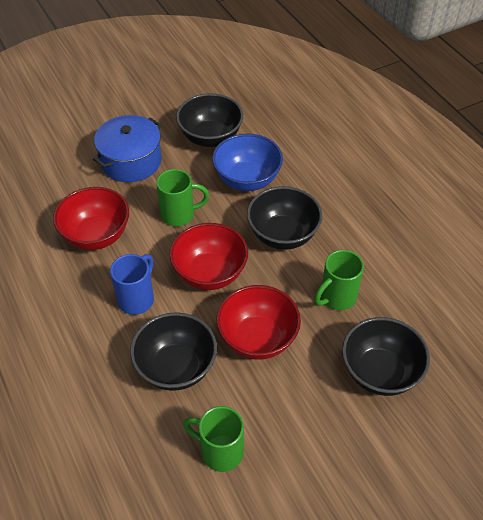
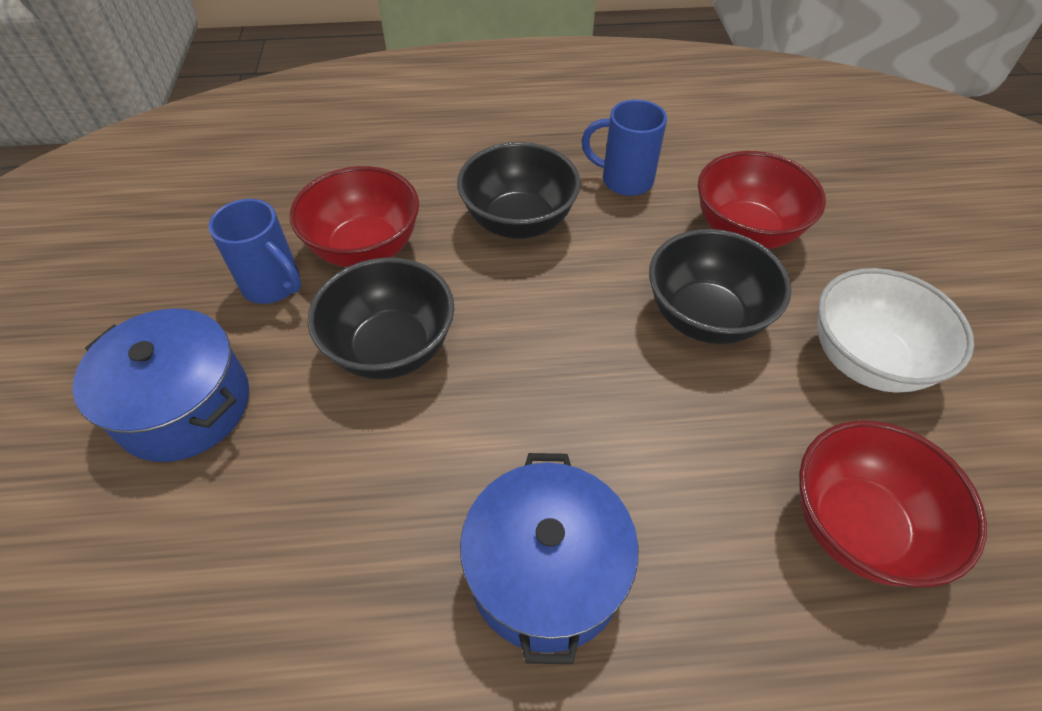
black bowl: [130,312,217,391] [176,93,243,147] [247,186,322,250] [342,317,430,396] = 4 -> [308,257,454,379] [457,142,581,239] [649,229,792,344] = 3
blue bowl: [212,134,283,191] = 1 -> none = 0
blue mug: [110,254,154,315] = 1 -> [208,199,301,304] [581,99,667,196] = 2
blue pot: [93,115,162,182] = 1 -> [73,308,249,462] [460,453,638,664] = 2
green mug: [156,169,209,226] [183,406,244,472] [314,250,364,310] = 3 -> none = 0
white bowl: none = 0 -> [817,268,974,393] = 1

